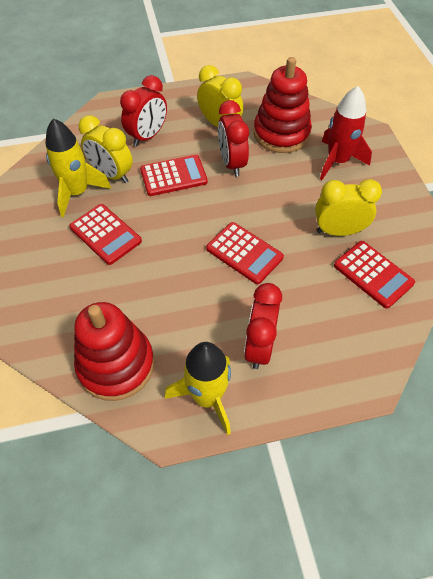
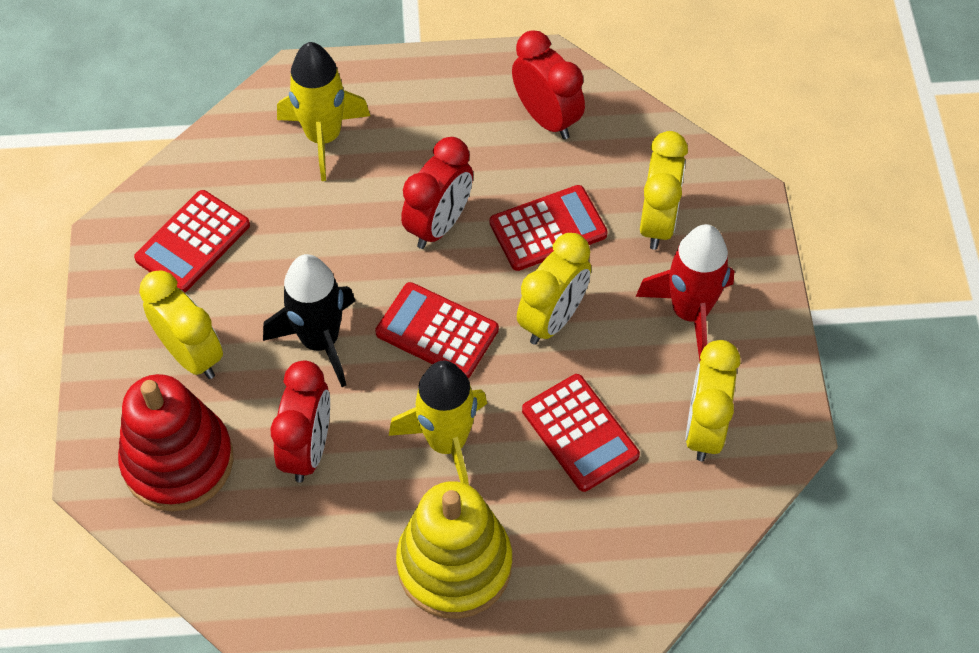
black rocket: none = 0 -> [263,254,355,387] = 1
red stacking toy: [74,302,155,401] [254,57,312,153] = 2 -> [118,374,234,512] = 1
yellow clock: [79,115,133,183] [197,65,243,127] [315,179,382,236] = 3 -> [139,270,223,379] [517,233,591,345] [640,131,688,250] [686,340,740,461] = 4
yellow stacking toy: none = 0 -> [396,481,512,619] = 1

